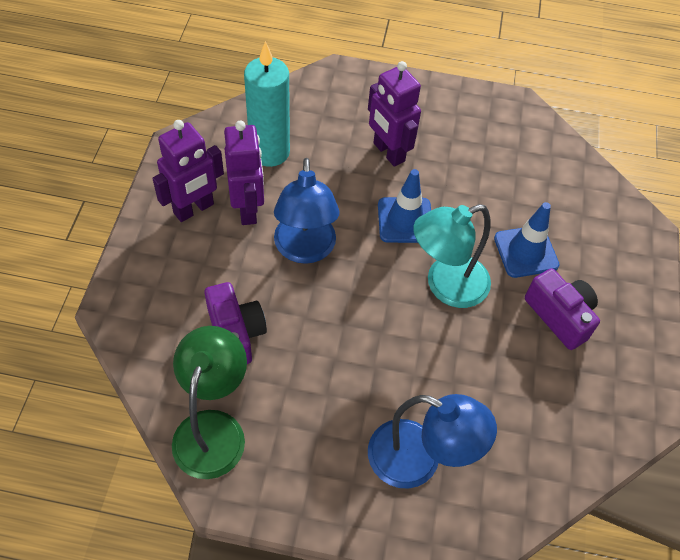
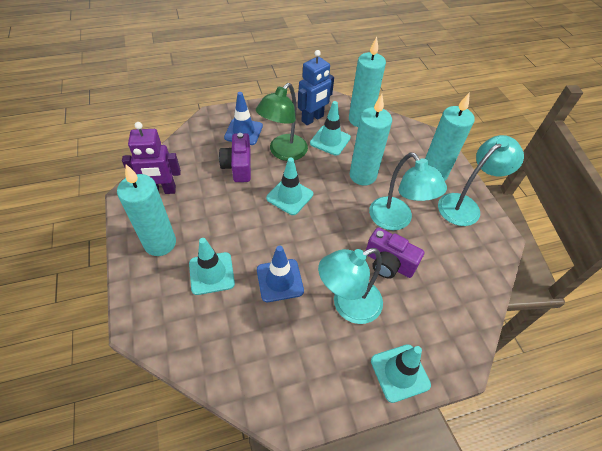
blue lamp: [274,158,340,264] [368,394,497,489] = 2 -> none = 0
blue robot: none = 0 -> [298,50,334,125] = 1
purple robot: [152,120,224,222] [224,121,264,225] [368,61,421,167] = 3 -> [122,122,181,194] = 1
turquoise candle: [244,41,290,167] = 1 -> [117,164,176,256] [349,37,386,127] [350,94,392,186] [425,93,475,181] = 4
turquoise lamp: [413,204,491,308] = 1 -> [318,248,383,324] [369,152,447,230] [438,135,524,226] = 3
turquoise traffic cone: none = 0 -> [189,238,235,295] [266,158,313,215] [310,101,351,156] [371,344,431,403] = 4

